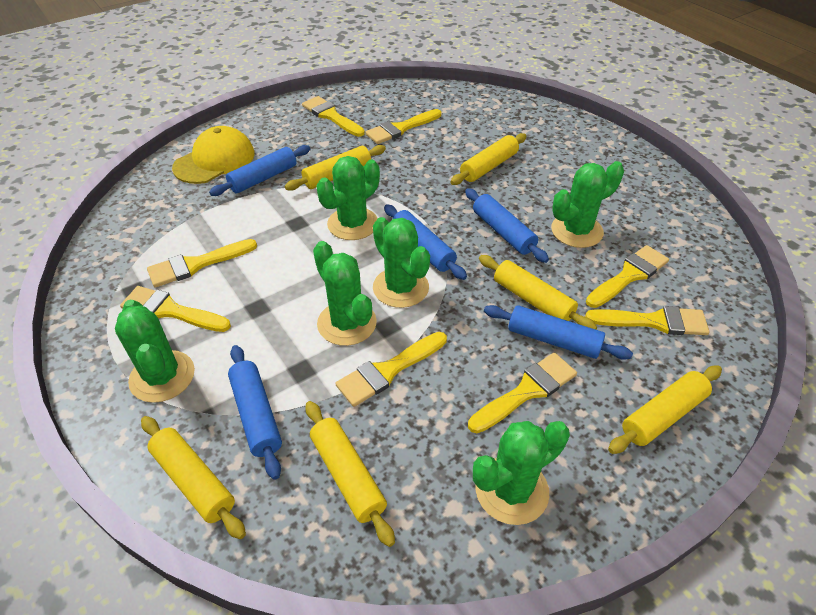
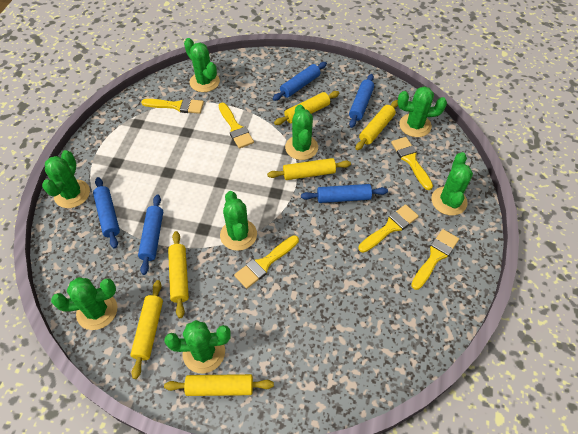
green cactus: [115,300,195,403] [313,241,377,346] [316,156,380,240] [373,217,430,308] [473,421,570,525] [551,161,624,248] = 6 -> [42,150,90,208] [51,277,117,330] [164,320,231,373] [184,38,220,92] [220,191,257,251] [285,105,318,160] [398,86,447,137] [431,152,473,216] = 8
yellow brush: [120,286,231,332] [147,239,257,287] [302,96,365,137] [335,332,447,407] [365,109,441,144] [468,353,577,433] [585,306,709,335] [586,245,669,308] = 8 -> [141,98,204,114] [219,103,254,149] [234,235,299,289] [358,204,419,253] [391,137,433,190] [411,229,459,290] = 6
yellow cap: [172,126,255,184] = 1 -> none = 0

